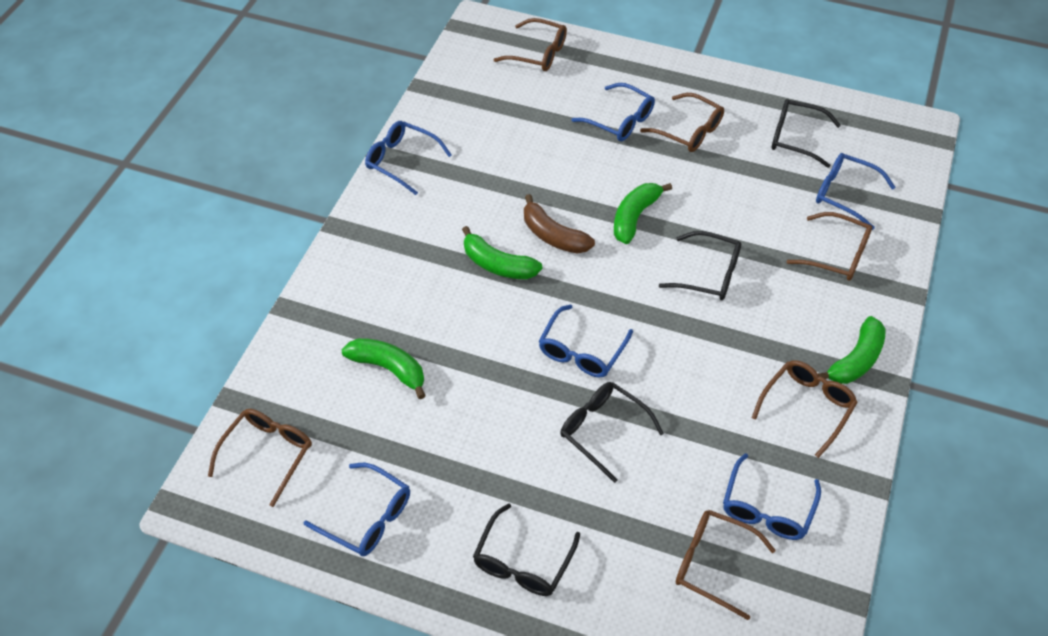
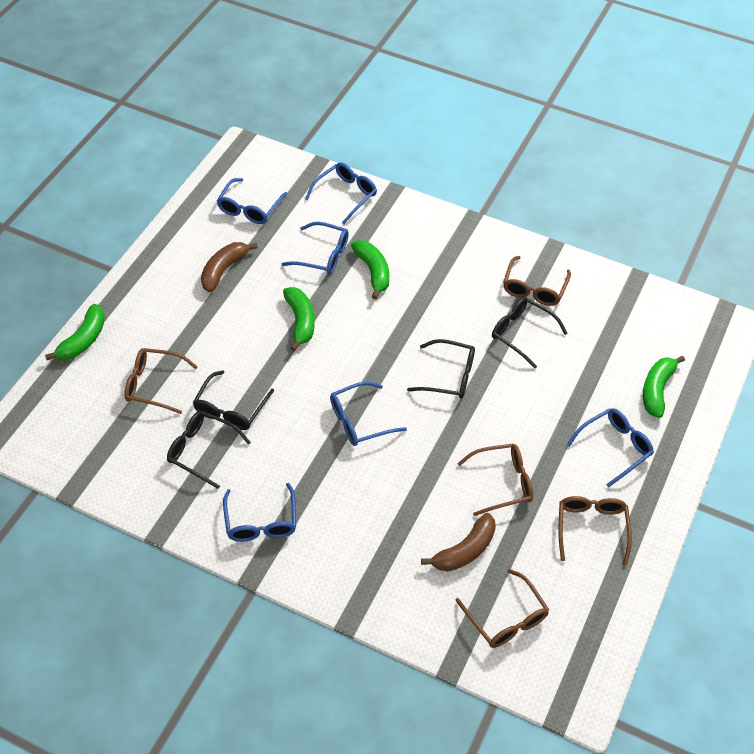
brown banana: [524,194,595,254] = 1 -> [201,242,258,292] [421,513,496,572] = 2
brown glasses: [208,409,312,507] [493,18,567,71] [640,93,724,152] [676,510,776,620] [752,360,858,458] [786,212,872,281] = 6 -> [124,348,198,414] [455,569,549,648] [457,444,533,516] [503,256,571,306] [559,496,632,565] = 5

